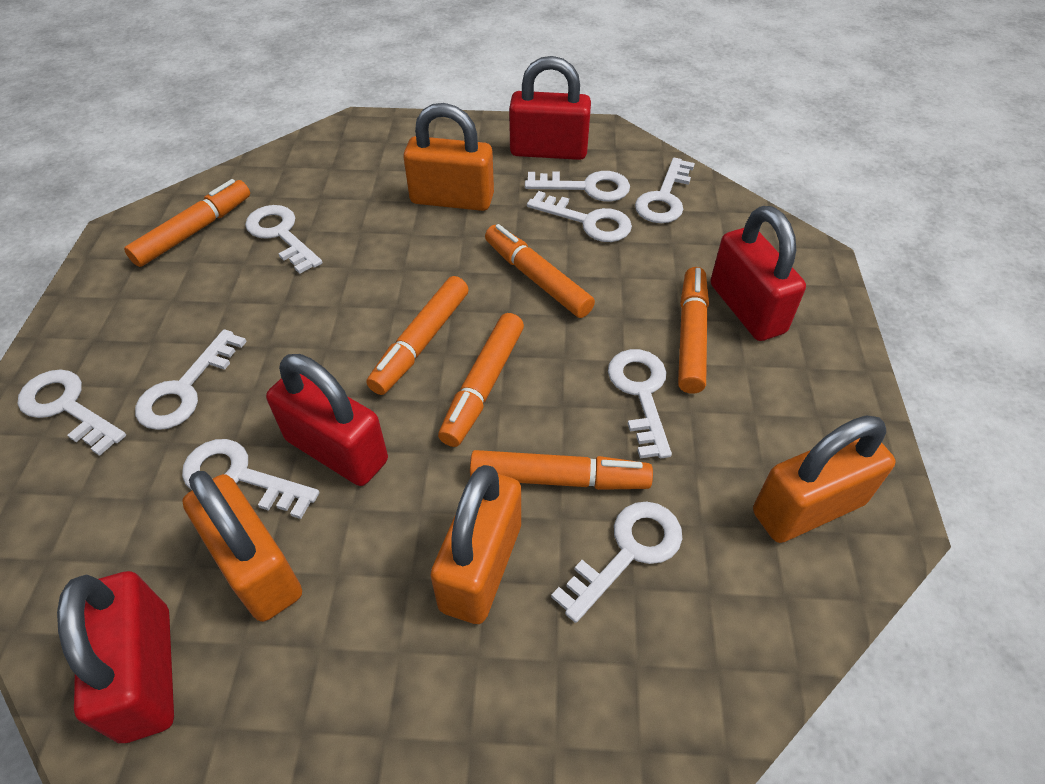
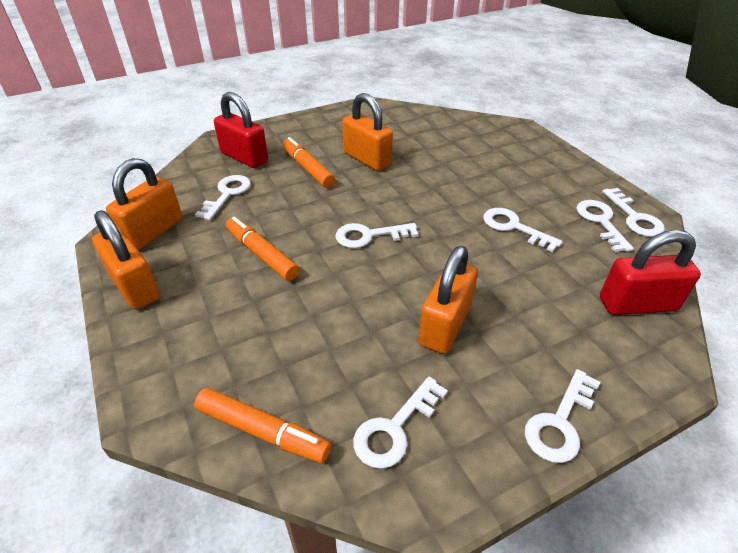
orange marker: [124,179,250,267] [366,276,469,395] [438,313,524,447] [470,450,653,490] [485,224,595,318] [678,267,709,394] = 6 -> [194,388,331,463] [226,217,299,281] [283,137,335,188] = 3
red padlock: [57,571,174,743] [266,354,388,486] [509,56,591,160] [711,206,806,341] = 4 -> [214,92,268,168] [600,230,701,315] = 2
white key: [18,369,126,456] [135,329,247,430] [182,439,319,519] [245,205,322,274] [525,171,630,202] [527,191,632,242] [551,501,682,623] [608,349,672,459] [635,158,695,223] = 9 -> [195,175,251,220] [336,223,418,248] [353,377,448,469] [483,208,563,252] [525,369,600,463] [576,200,634,252] [602,188,665,237] = 7

